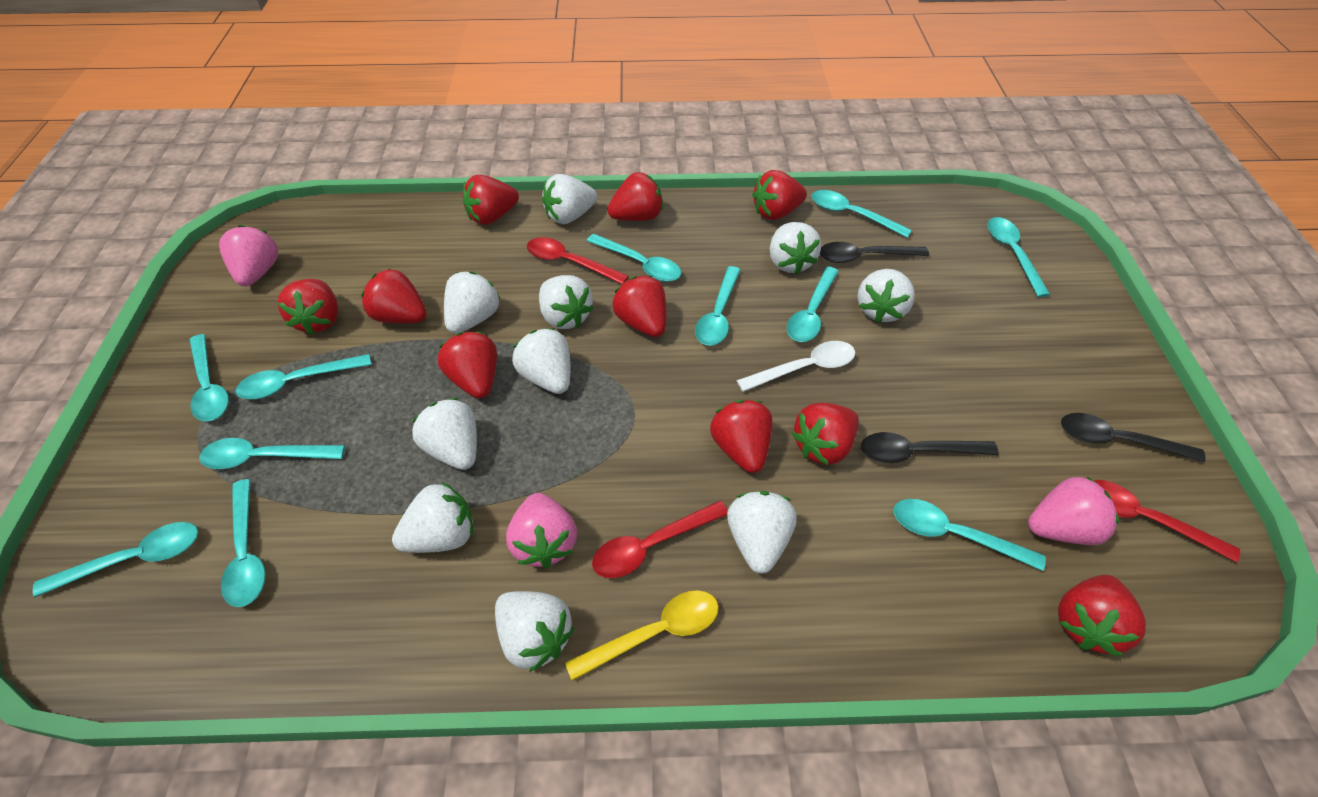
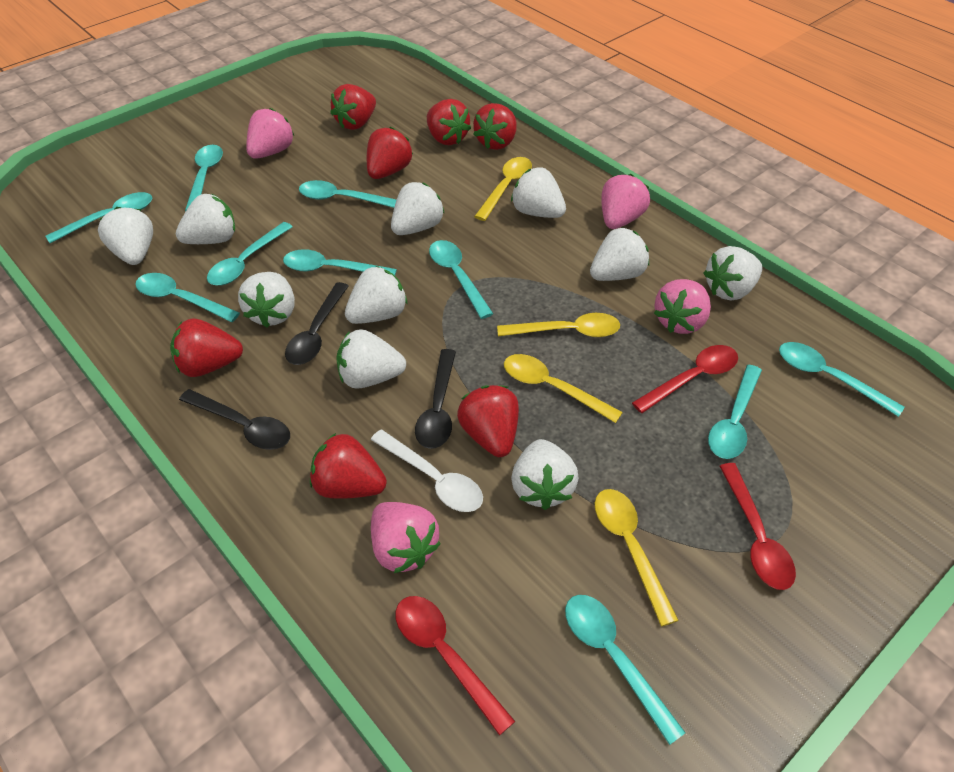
pink strawberry: [219,225,278,286] [506,493,577,568] [1028,476,1119,545] = 3 -> [246,108,294,159] [371,502,441,573] [601,174,650,229] [654,279,711,334] = 4
red strawberry: [277,279,338,335] [361,269,427,324] [438,332,497,399] [463,175,519,225] [607,172,663,221] [613,276,666,337] [710,400,773,473] [752,170,807,220] [791,403,859,465] [1058,575,1146,657] = 10 -> [170,318,243,377] [310,433,387,499] [330,84,376,130] [367,127,413,179] [427,99,471,145] [457,385,519,457] [473,103,517,150] = 7
turquoise spoon: [33,522,198,598] [190,334,229,421] [199,438,345,469] [221,479,266,607] [236,354,371,399] [587,234,681,282] [695,266,740,346] [787,267,839,342] [812,190,912,238] [894,499,1046,571] [987,217,1050,297] = 11 -> [46,192,152,243] [135,273,240,322] [185,145,223,211] [207,222,293,286] [283,249,397,276] [299,180,396,208] [429,240,493,319] [565,595,686,745] [708,365,762,459] [779,342,905,417] = 10
yellow spoon: [565,590,719,681] = 1 -> [474,157,532,221] [497,313,620,337] [504,354,623,423] [595,489,679,626] = 4

